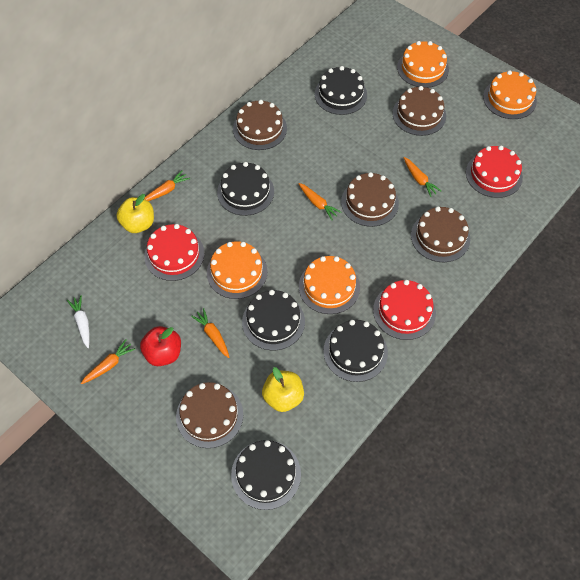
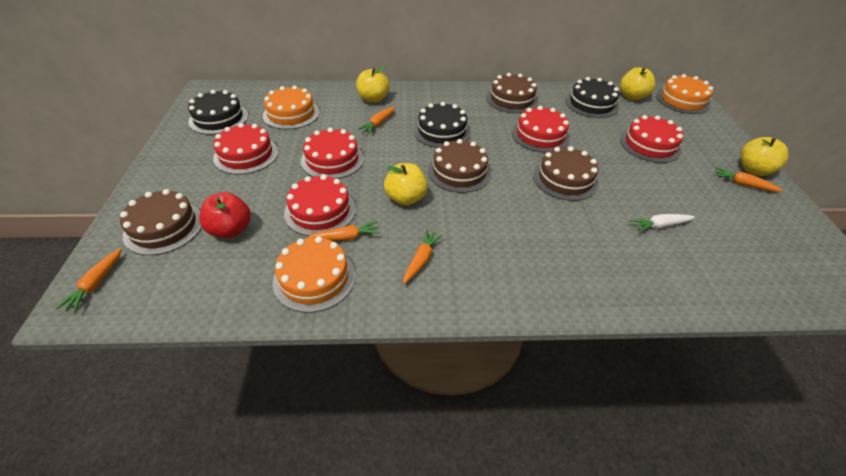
black cake: [217,162,274,216] [231,440,301,510] [242,290,305,350] [315,66,367,115] [323,320,388,382] = 5 -> [188,90,248,135] [413,102,471,148] [565,77,619,118] = 3
brown cake: [176,382,243,448] [233,100,287,150] [341,172,399,227] [393,86,446,136] [411,206,470,262] = 5 -> [120,189,202,255] [428,139,491,193] [486,73,538,113] [533,146,599,201] = 4
orange cake: [207,241,267,299] [299,256,360,314] [397,41,449,88] [483,70,537,119] = 4 -> [263,85,319,130] [273,236,356,313] [656,74,713,114] = 3
red cake: [144,224,205,281] [373,280,436,340] [466,146,523,198] = 3 -> [213,123,278,174] [284,174,356,236] [301,127,364,179] [512,106,570,153] [620,115,683,163] = 5
yellow apple: [117,194,154,233] [262,367,304,412] = 2 -> [356,66,390,103] [384,163,428,205] [620,67,655,100] [740,137,788,176] = 4

